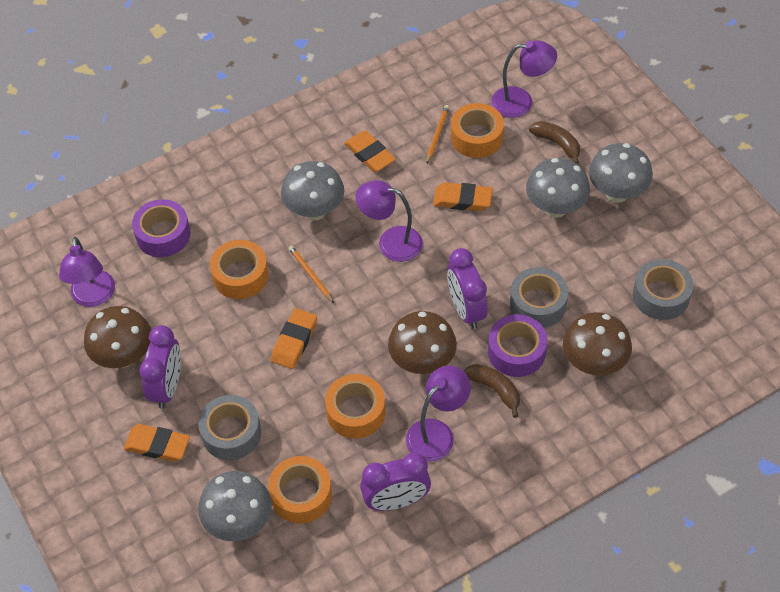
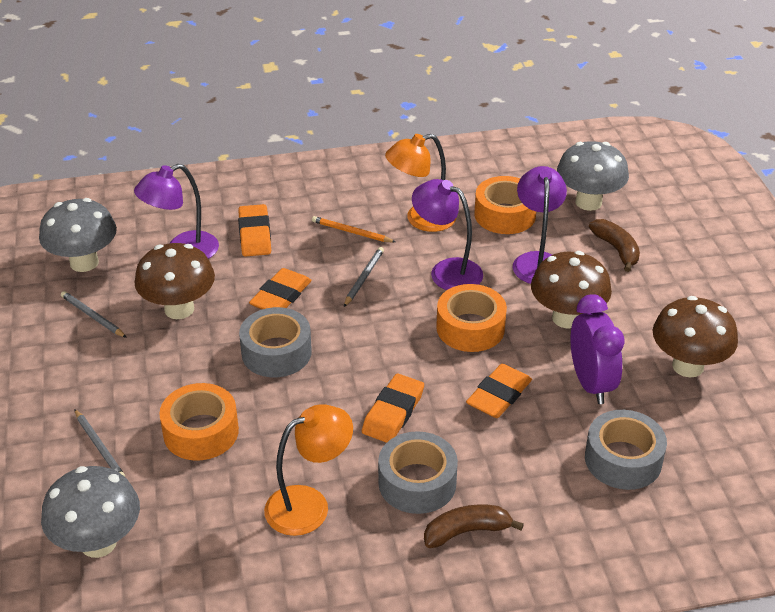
grey mushroom: [198,471,272,541] [281,161,344,221] [526,158,590,218] [589,143,653,203] = 4 -> [39,198,117,272] [41,466,140,558] [557,141,629,211] = 3
grey pencil: none = 0 -> [61,291,127,338] [74,409,125,477] [344,247,384,307] = 3
orange lamp: none = 0 -> [264,404,353,536] [385,134,456,232] = 2
orange pencil: [288,245,334,303] [427,105,449,163] = 2 -> [312,216,395,243] = 1
orange tape: [210,240,268,299] [268,456,332,524] [325,374,386,439] [451,103,504,158] = 4 -> [159,383,239,461] [436,284,507,352] [474,176,536,234] = 3
purple clock: [139,325,181,409] [360,452,431,511] [447,248,488,329] = 3 -> [571,294,625,404] = 1
purple lamp: [59,237,115,307] [356,180,423,262] [406,365,471,462] [491,40,557,118] = 4 -> [134,164,219,259] [412,179,483,290] [513,166,567,284] = 3
purple tape: [132,199,190,257] [488,314,547,377] = 2 -> none = 0

